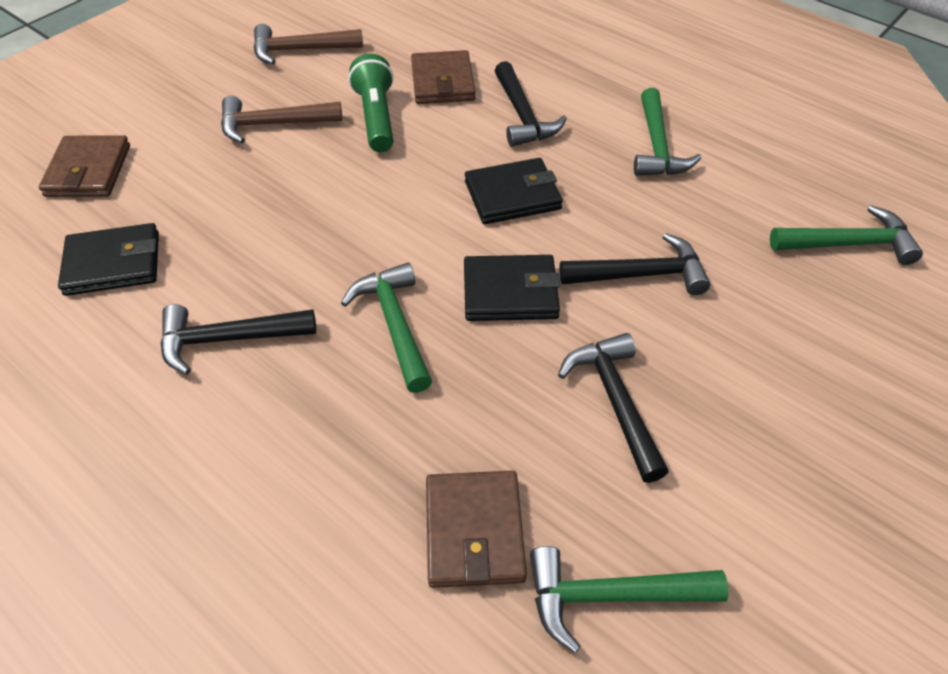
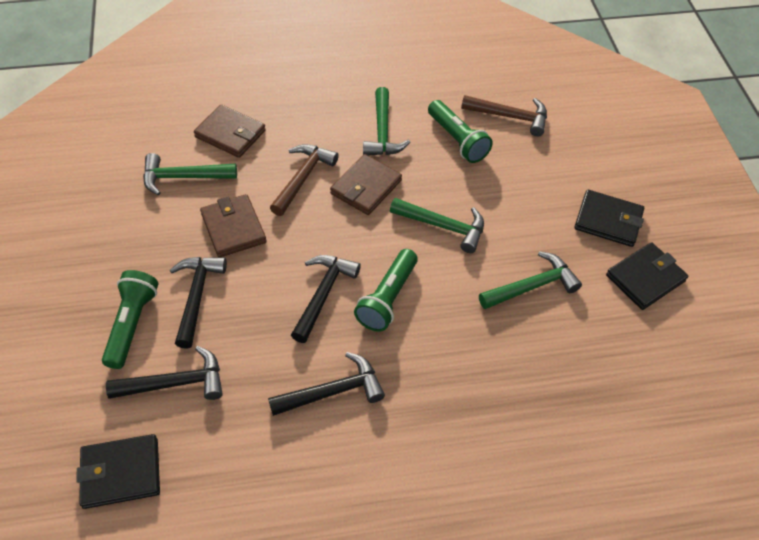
green flashlight: [349,54,394,152] = 1 -> [102,270,159,369] [354,249,418,332] [428,100,493,163] = 3

